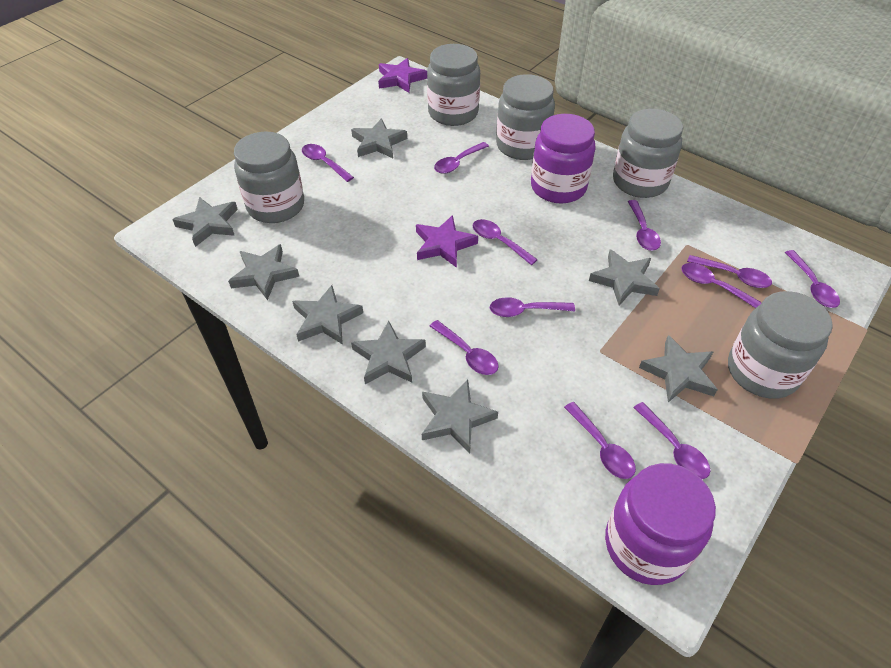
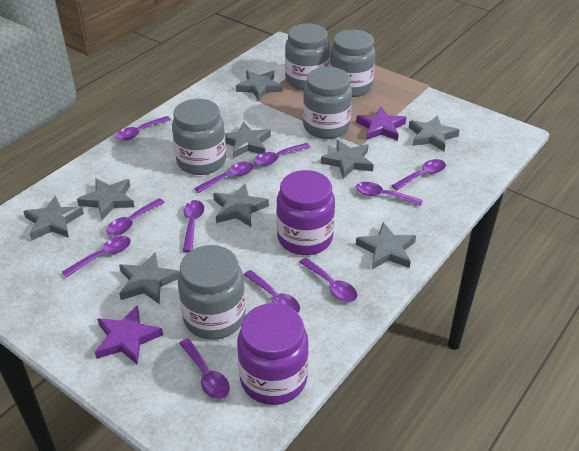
grey star: [172,197,238,247] [228,244,299,300] [292,285,363,345] [351,118,407,158] [351,321,426,384] [422,379,498,453] [589,249,660,306] [639,335,718,402] = 8 -> [23,196,84,240] [77,178,134,220] [119,252,180,304] [213,184,269,227] [225,122,271,158] [236,71,283,101] [321,140,374,179] [356,222,416,269] [409,116,460,151] = 9

